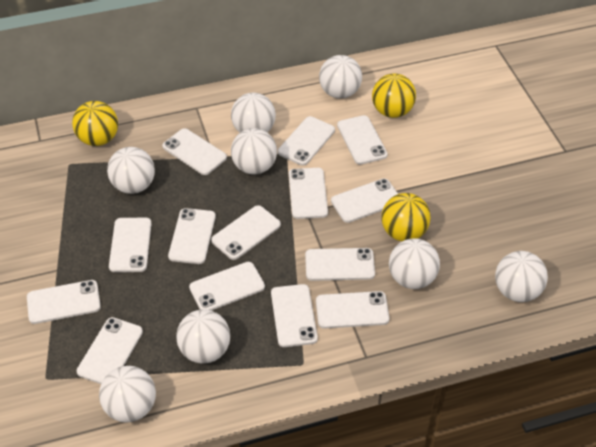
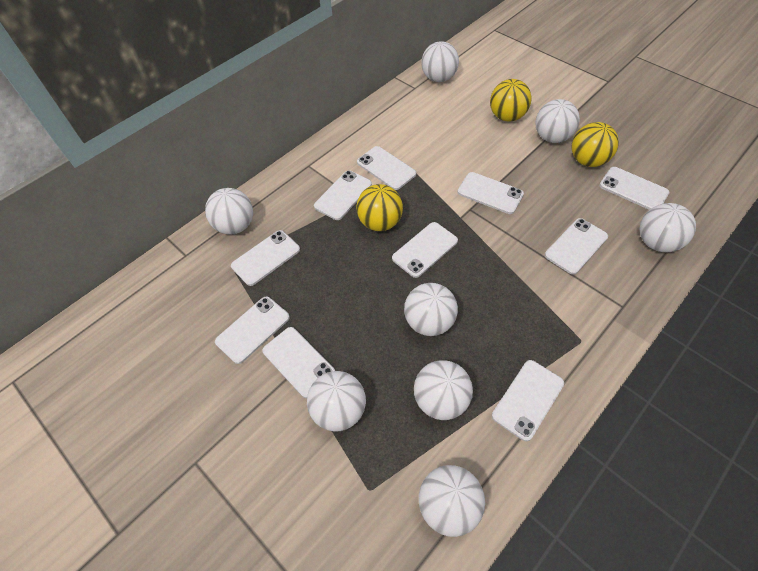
white phone: [27,280,101,324] [77,317,143,384] [109,218,151,272] [162,128,227,175] [168,208,216,264] [189,262,265,311] [211,205,281,260] [271,284,318,347] [278,116,335,166] [289,168,328,219] [305,248,375,281] [316,291,389,329] [331,178,398,223] [337,115,388,165] = 14 -> [215,297,290,364] [231,230,300,286] [262,327,335,398] [314,170,372,220] [357,146,416,190] [392,222,458,278] [457,172,524,214] [492,360,564,441] [545,218,608,275] [599,167,669,210] = 10

